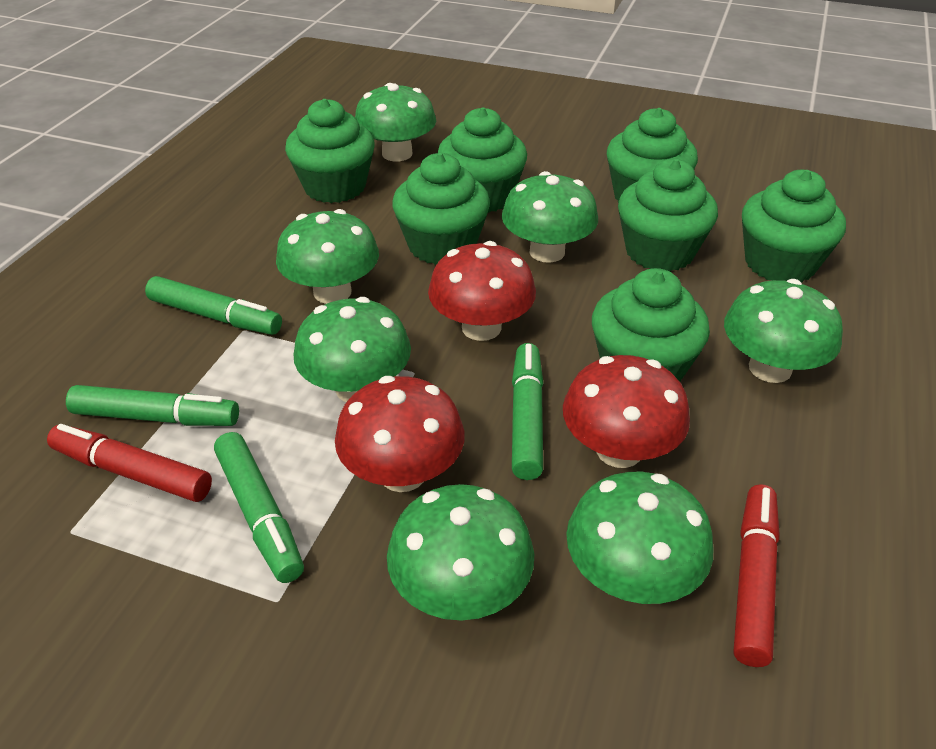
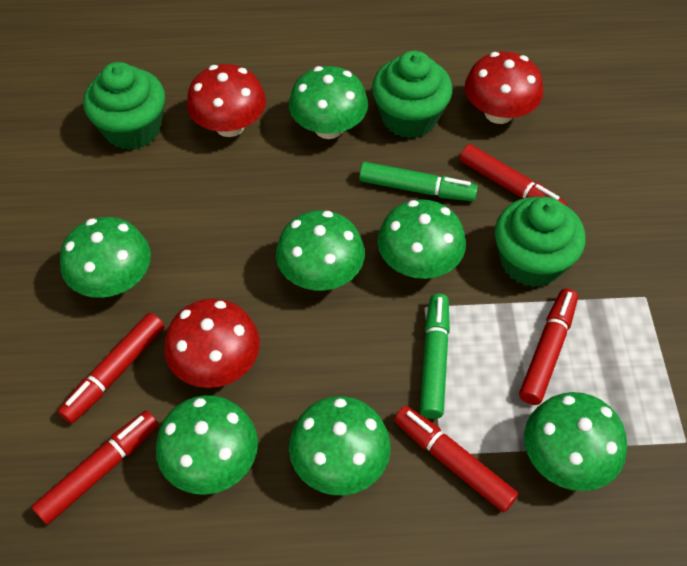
green cupcake: [285,99,375,203] [392,153,490,265] [438,107,527,213] [592,268,710,382] [607,108,698,202] [618,159,718,272] [742,170,846,282] = 7 -> [83,62,165,150] [372,51,452,138] [495,197,585,287] = 3
green marker: [66,385,239,426] [145,276,282,335] [214,432,304,583] [512,343,543,480] = 4 -> [359,162,478,202] [420,294,450,419] = 2
red marker: [47,424,212,502] [734,484,780,667] = 2 -> [31,411,158,525] [58,313,165,424] [394,406,518,512] [460,144,567,206] [519,288,578,405] = 5

